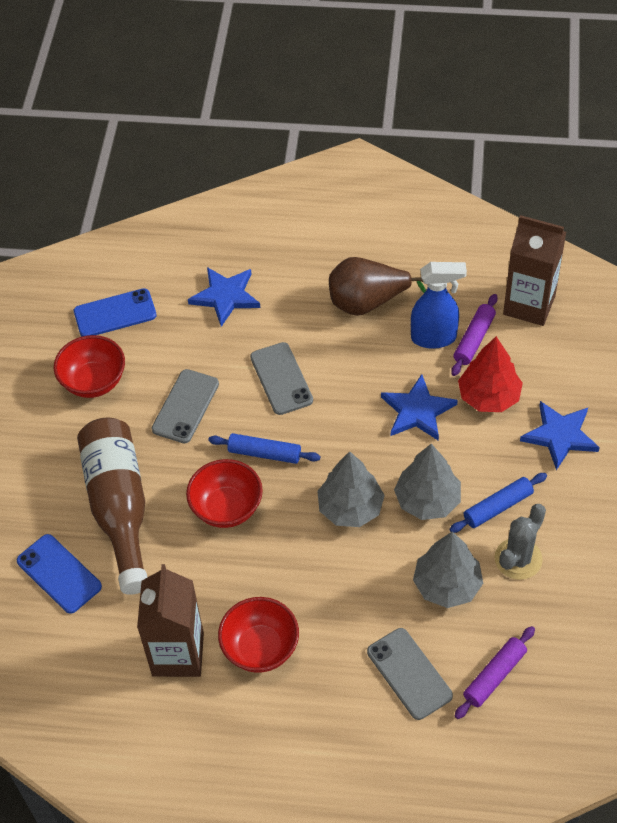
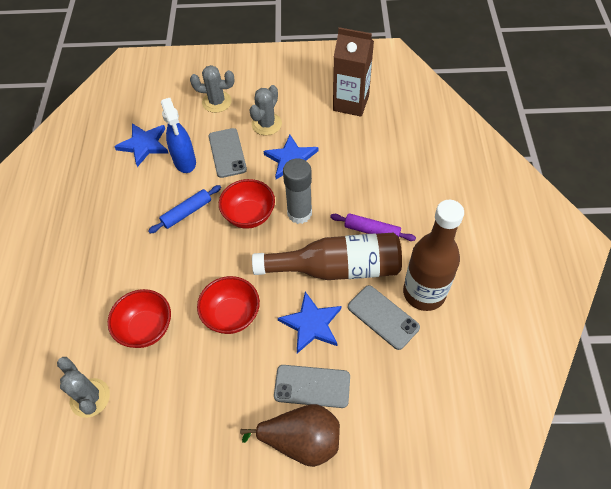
blue phone: [17,534,102,614] [74,288,157,337] = 2 -> none = 0
blue rolling pin: [208,433,321,464] [449,473,547,533] = 2 -> [148,185,221,234] = 1
brown bottle: [77,418,147,595] = 1 -> [252,233,402,280] [403,200,464,311] = 2
brown carton: [137,564,204,677] [503,215,566,326] = 2 -> [333,27,374,117] = 1
grey cactus: [495,504,546,580] = 1 -> [57,357,110,418] [190,65,234,113] [250,85,282,135] = 3
grey glue stick: none = 0 -> [283,158,312,224] = 1
grey tree: [317,451,385,527] [394,444,461,520] [413,531,483,608] = 3 -> none = 0
purple rolling pin: [451,294,498,376] [455,626,535,719] = 2 -> [330,213,416,241] = 1
red tree: [458,336,523,412] = 1 -> none = 0

